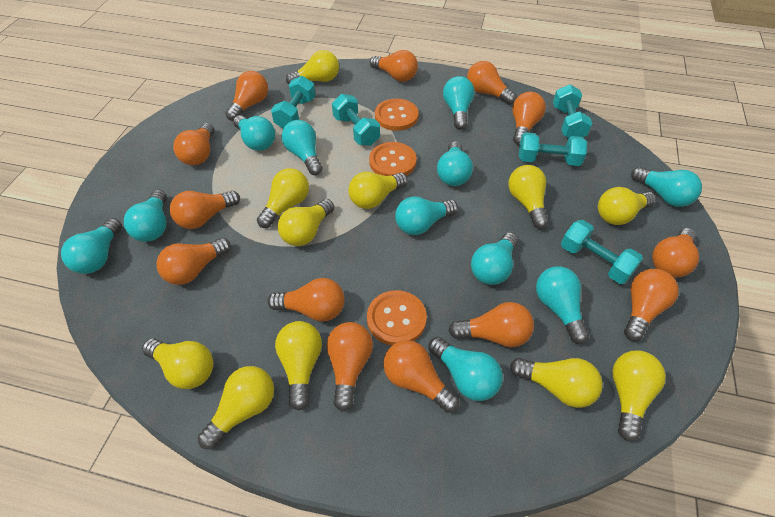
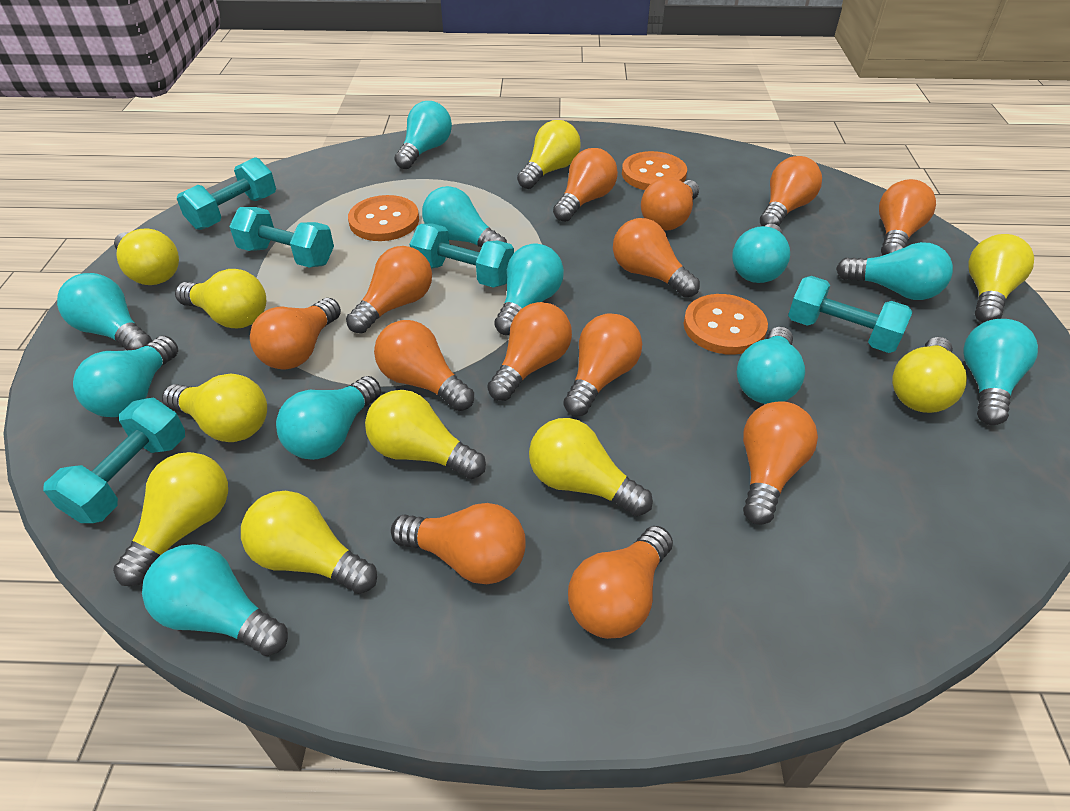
yellow light bulb: [142,338,213,389] [198,366,274,449] [257,168,309,228] [275,321,322,411] [278,199,334,246] [286,50,339,85] [348,172,408,209] [508,165,549,229] [510,358,603,408] [598,187,656,225] [612,350,666,441] = 11 -> [113,452,228,586] [114,228,179,285] [162,374,267,442] [175,269,266,328] [241,491,377,594] [365,390,486,479] [517,120,581,189] [529,418,653,516] [892,337,967,413] [968,234,1034,323] = 10

